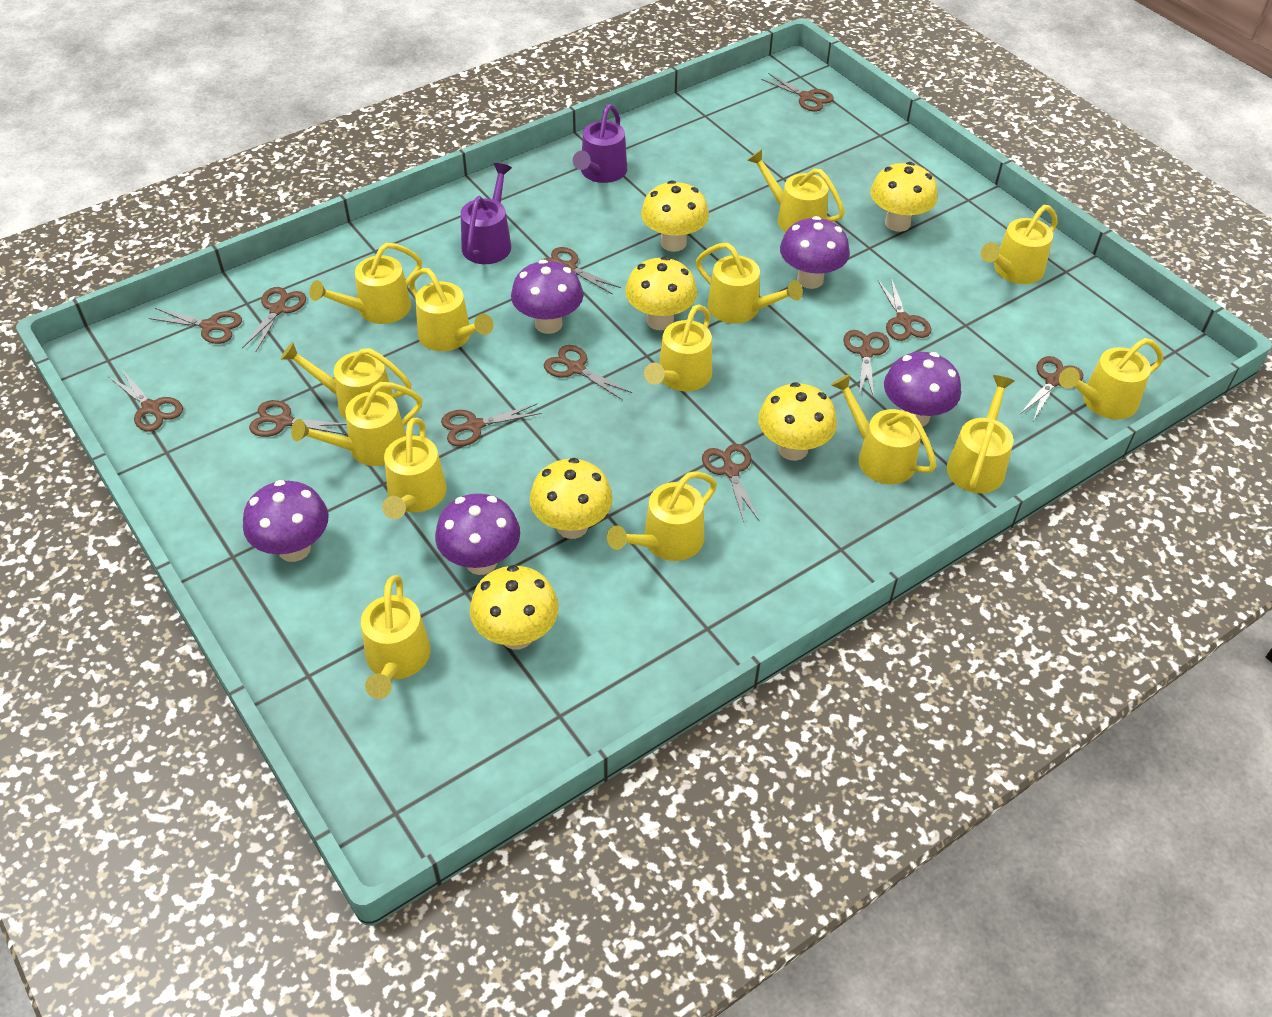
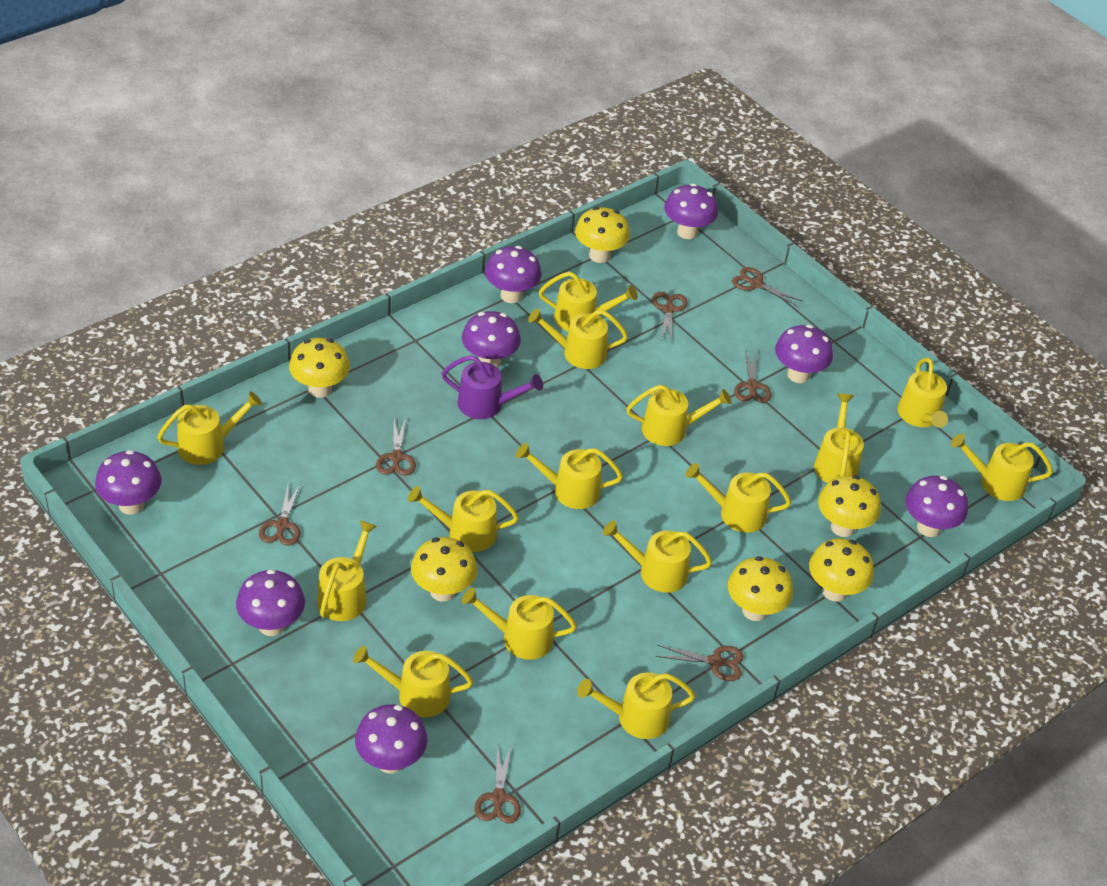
brown scissors: [109,370,183,432] [149,308,242,344] [242,287,306,351] [249,400,347,437] [441,404,542,447] [542,247,621,295] [544,345,632,400] [702,444,759,522] [761,73,834,111] [843,330,889,398] [878,278,931,341] [1019,356,1083,421] = 12 -> [259,483,301,546] [376,418,416,476] [475,744,521,824] [652,292,688,342] [656,645,744,681] [732,267,802,306] [734,349,771,403] = 7
purple mushroom: [243,480,329,562] [435,493,520,575] [511,260,583,334] [780,216,850,289] [884,352,961,427] = 5 -> [95,450,161,515] [236,569,305,636] [355,704,427,774] [462,311,521,368] [485,246,542,303] [664,183,718,239] [775,325,833,383] [905,476,968,537] = 8
purple watering can: [461,163,512,264] [573,104,627,183] = 2 -> [441,355,543,419] = 1
yellow watering can: [281,342,412,419] [291,382,423,466] [309,243,422,324] [361,575,431,699] [382,418,447,519] [409,268,493,351] [607,471,717,561] [644,304,712,391] [696,243,803,324] [747,149,845,232] [831,374,936,484] [947,375,1014,493] [981,205,1058,284] [1059,338,1164,420] = 14 -> [157,391,262,465] [317,521,377,621] [353,646,473,717] [408,486,519,552] [462,588,577,660] [516,443,623,509] [528,309,628,369] [539,272,638,332] [577,673,695,739] [603,521,712,593] [626,385,731,446] [685,463,791,533] [814,393,864,483] [898,358,948,428] [951,433,1053,501] = 15

